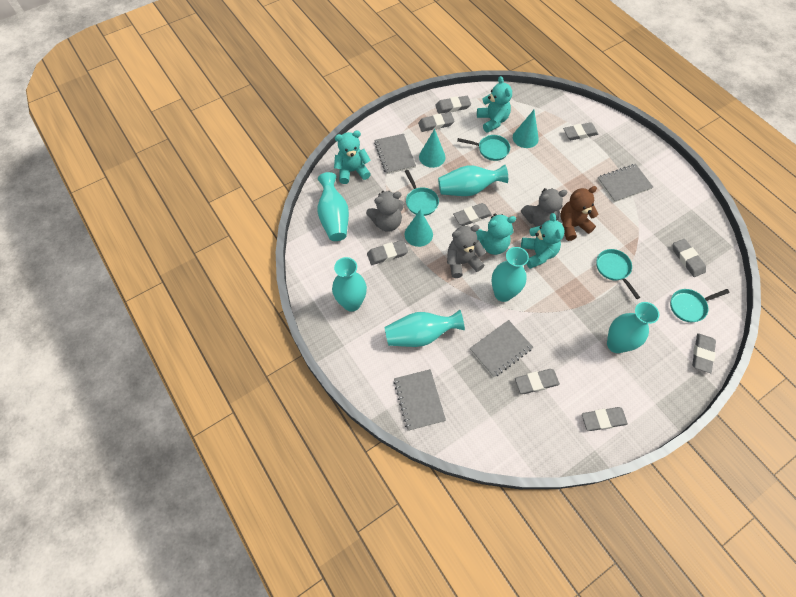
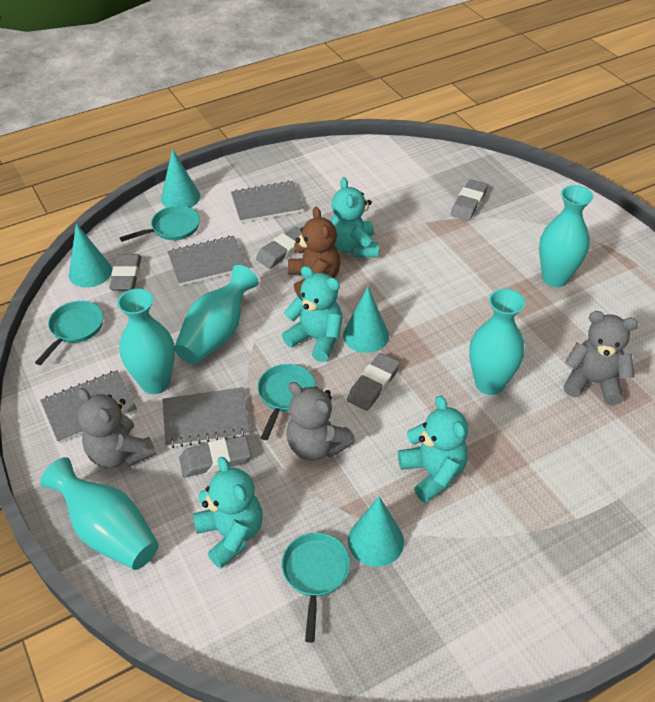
grey eraser: [367,240,408,265] [418,112,455,132] [435,96,471,114] [453,203,492,226] [515,369,560,394] [563,122,598,140] [582,407,628,431] [673,239,706,277] [692,333,716,373] = 9 -> [109,254,141,291] [179,436,251,478] [256,227,302,269] [347,353,400,411] [451,179,488,221] = 5
turquoise cone: [404,209,433,247] [419,129,445,168] [513,110,539,148] = 3 -> [69,223,112,288] [161,149,200,208] [343,287,389,353] [348,496,404,567] = 4
turquoise vase: [317,172,349,241] [332,257,367,312] [385,310,465,347] [438,164,508,196] [491,247,529,302] [607,302,659,353] = 6 -> [40,457,159,570] [117,289,175,394] [174,265,259,365] [469,289,525,395] [539,185,593,287] = 5

